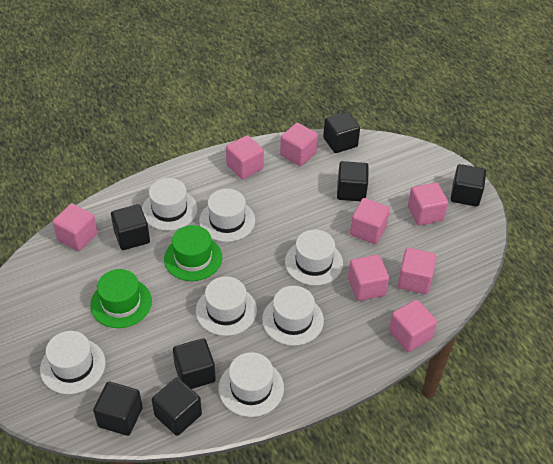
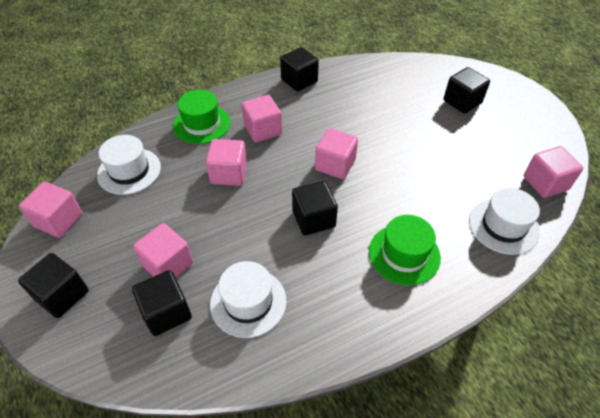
black cube: [93,382,143,436] [111,204,150,250] [152,378,202,436] [173,338,216,389] [323,112,360,153] [337,161,369,201] [450,164,486,207] = 7 -> [18,253,89,318] [132,270,192,336] [280,47,319,92] [292,181,338,235] [444,67,490,114] = 5
pink cube: [52,203,98,251] [226,135,264,180] [280,123,318,166] [348,255,389,301] [350,198,390,244] [389,300,437,352] [397,248,437,294] [408,182,448,226] = 8 -> [19,182,82,238] [133,223,193,278] [206,139,247,186] [242,95,282,143] [315,128,358,179] [524,146,583,198] = 6
white hat: [40,331,106,394] [142,178,197,231] [196,276,257,336] [199,189,255,242] [219,352,284,417] [262,286,324,346] [285,230,343,286] = 7 -> [97,135,161,195] [210,261,286,338] [469,188,540,255] = 3

